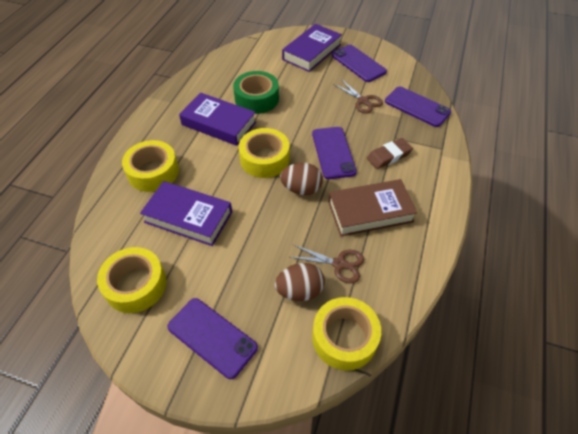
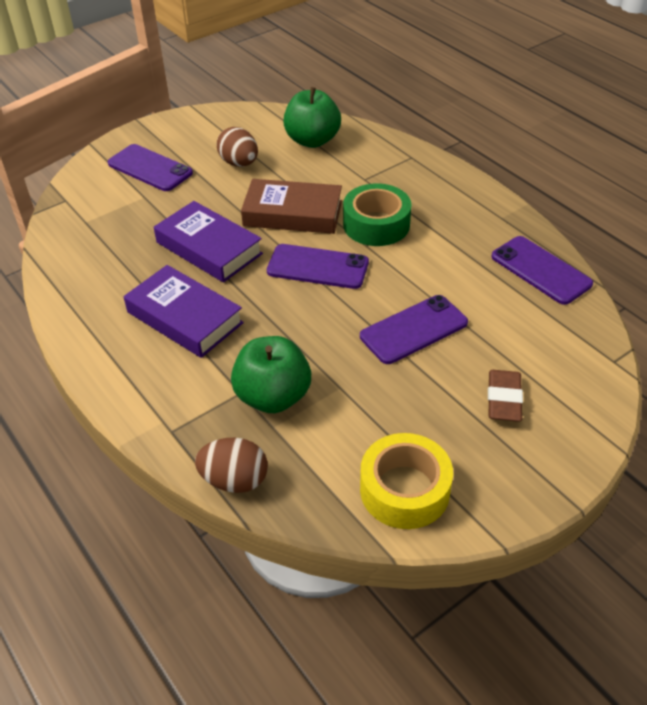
brown scissors: [291,245,364,283] [333,79,383,114] = 2 -> none = 0
green apple: none = 0 -> [231,336,311,413] [283,87,341,148] = 2
purple book: [140,181,232,246] [179,92,256,146] [282,24,342,72] = 3 -> [124,265,244,358] [154,201,263,283] = 2
yellow tape: [97,247,166,313] [122,140,179,192] [239,128,290,178] [312,297,381,371] = 4 -> [360,433,453,529] = 1

